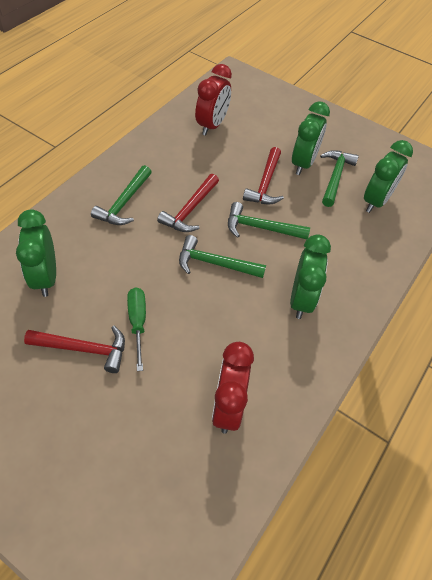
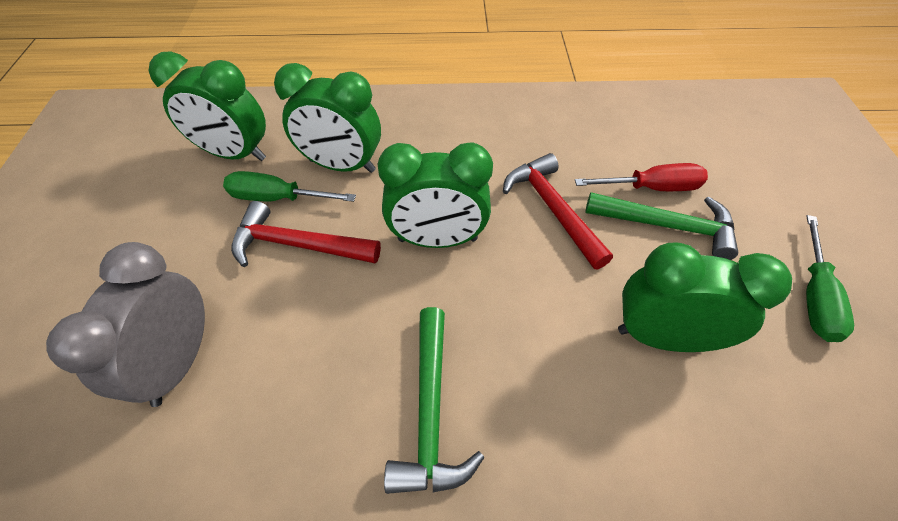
green hammer: [91,165,152,225] [179,235,266,278] [228,202,310,239] [320,150,359,207] = 4 -> [384,307,485,494] [585,192,738,260] = 2
green screwdriver: [127,287,146,371] = 1 -> [223,171,356,202] [806,215,854,342] = 2
grey clock: none = 0 -> [46,242,205,407] = 1
red clock: [195,64,232,136] [212,342,254,434] = 2 -> none = 0
red hammer: [24,326,125,373] [157,174,219,232] [243,147,284,205] = 3 -> [231,201,381,267] [503,153,613,269] = 2
red screwdriver: none = 0 -> [575,163,708,191] = 1

